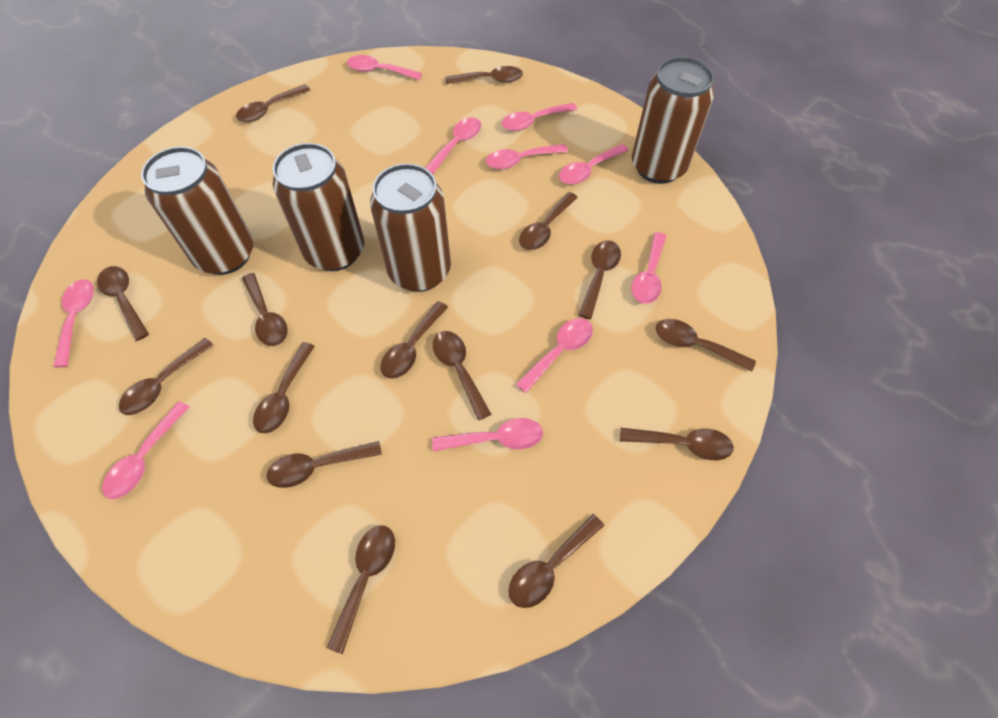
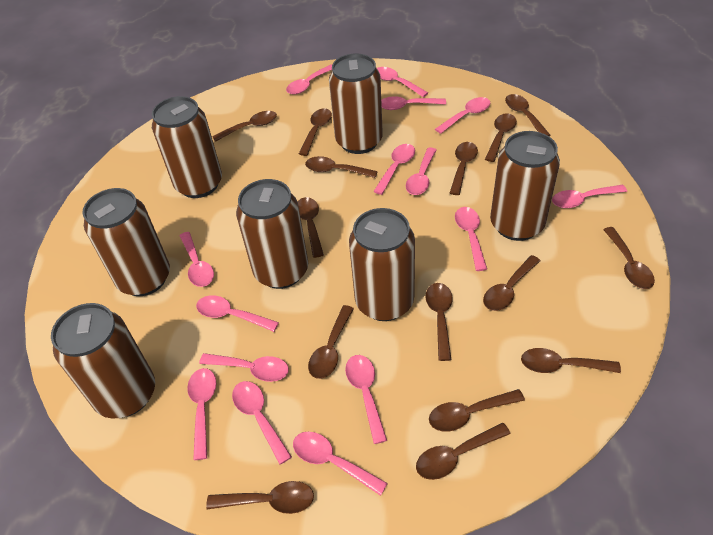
brown can: [141,146,253,275] [272,143,364,271] [370,163,451,292] [632,57,714,184] = 4 -> [51,303,155,418] [82,188,170,296] [152,96,222,198] [236,179,308,289] [329,53,383,154] [349,208,415,321] [490,131,560,241] = 7
pink spoon: [53,279,94,367] [102,401,190,499] [347,55,422,80] [426,118,481,174] [432,418,543,452] [486,144,568,169] [502,103,577,131] [516,318,593,393] [559,144,629,185] [631,232,666,304] = 10 -> [180,232,214,287] [187,368,216,460] [196,295,279,332] [199,353,289,382] [232,381,292,464] [286,64,332,94] [293,432,388,496] [345,355,387,444] [373,144,415,195] [377,67,428,97] [381,96,446,110] [406,147,436,195] [435,97,490,134] [455,207,487,271] [552,185,627,208] = 15

